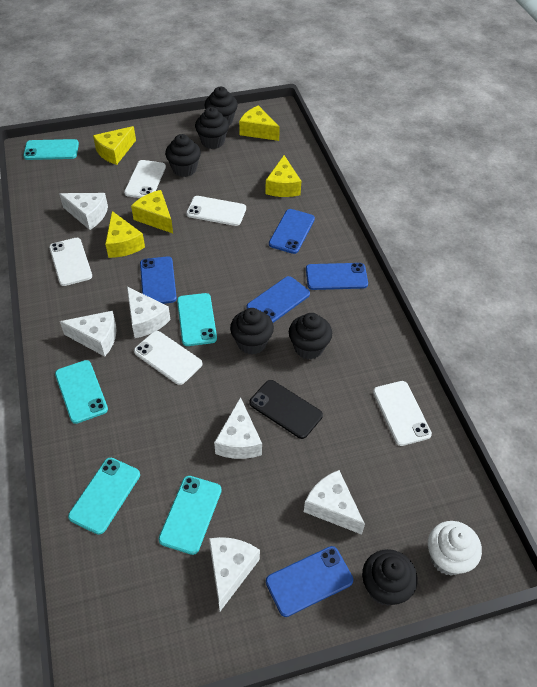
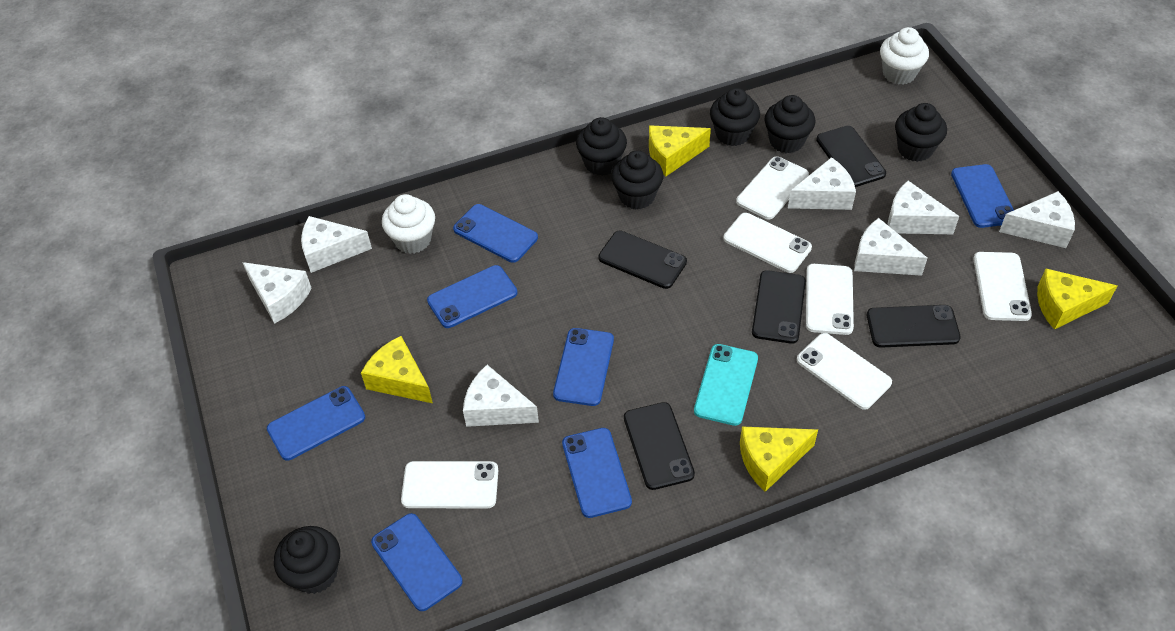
black phone: [249,380,323,439] = 1 -> [598,231,687,289] [624,402,695,490] [752,270,806,344] [816,126,886,187] [867,305,961,348] = 5
blue phone: [140,256,177,304] [247,276,310,323] [266,546,353,617] [269,209,315,254] [306,263,368,290] = 5 -> [267,386,365,460] [371,513,463,611] [427,265,518,328] [453,204,538,263] [553,328,614,406] [562,428,632,518] [951,164,1014,228] = 7
turquoise phone: [23,139,79,160] [55,360,108,424] [68,458,140,535] [159,476,222,555] [177,293,217,346] = 5 -> [694,344,758,426] = 1
white cheese: [59,193,108,230] [60,311,117,357] [127,287,171,338] [209,537,260,611] [214,397,262,459] [304,470,365,535] = 6 -> [242,262,312,324] [301,216,372,273] [463,365,539,427] [788,157,856,210] [854,218,927,276] [887,181,959,234] [999,191,1075,248] = 7
white cupcake: [428,521,482,576] = 1 -> [382,194,435,254] [880,27,929,84] = 2
white phone: [49,238,92,286] [124,160,166,198] [134,331,202,385] [186,196,246,226] [373,381,432,446] = 5 -> [401,461,498,508] [723,213,812,273] [736,156,809,219] [797,333,892,410] [806,264,854,335] [973,252,1032,321] = 6
yellow cheese: [93,126,136,165] [105,211,145,258] [131,190,173,233] [239,105,280,141] [265,155,301,197] = 5 -> [361,336,433,403] [649,125,711,177] [740,426,818,492] [1037,269,1117,330] = 4

